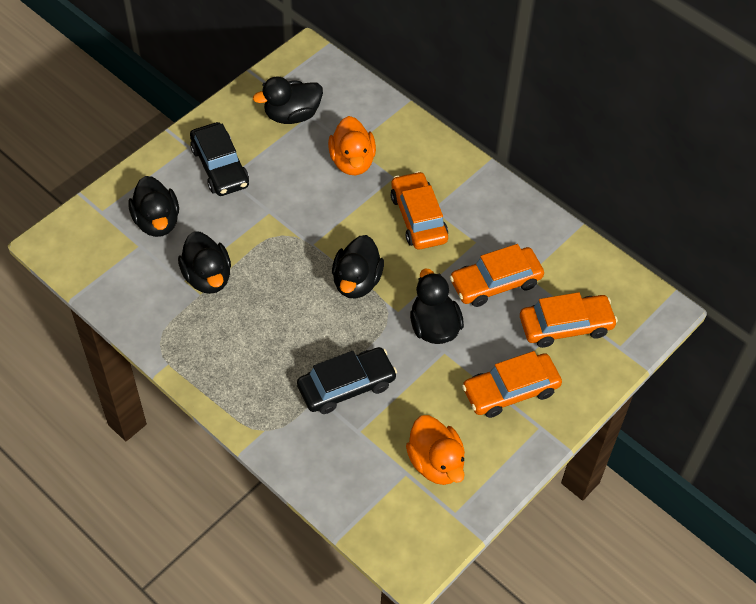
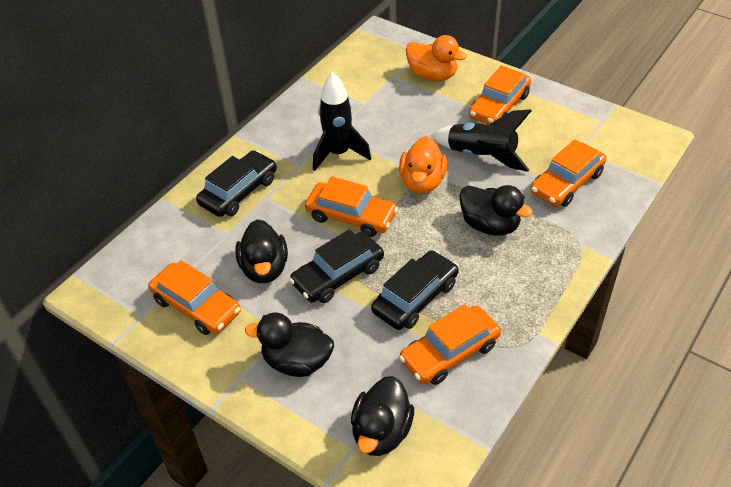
black car: [190,122,249,196] [297,347,397,414] = 2 -> [196,150,277,217] [289,229,384,303] [371,250,459,330] = 3
black duck: [128,176,179,237] [178,231,231,294] [253,77,323,124] [332,235,384,299] [410,269,464,344] = 5 -> [236,219,288,283] [245,313,334,377] [351,376,414,456] [459,185,533,236] = 4
black rocket: none = 0 -> [313,72,371,171] [431,109,532,172] = 2
orange car: [391,171,448,250] [450,244,544,307] [462,351,562,418] [520,292,618,348] = 4 -> [148,260,241,335] [305,176,398,237] [399,304,501,385] [469,66,531,125] [530,139,607,207] = 5

